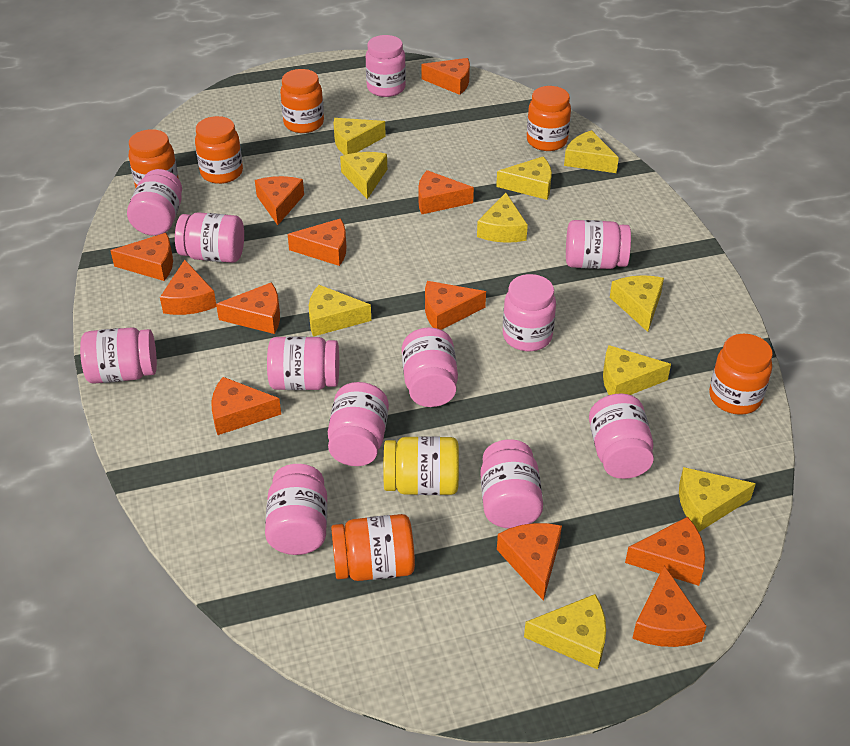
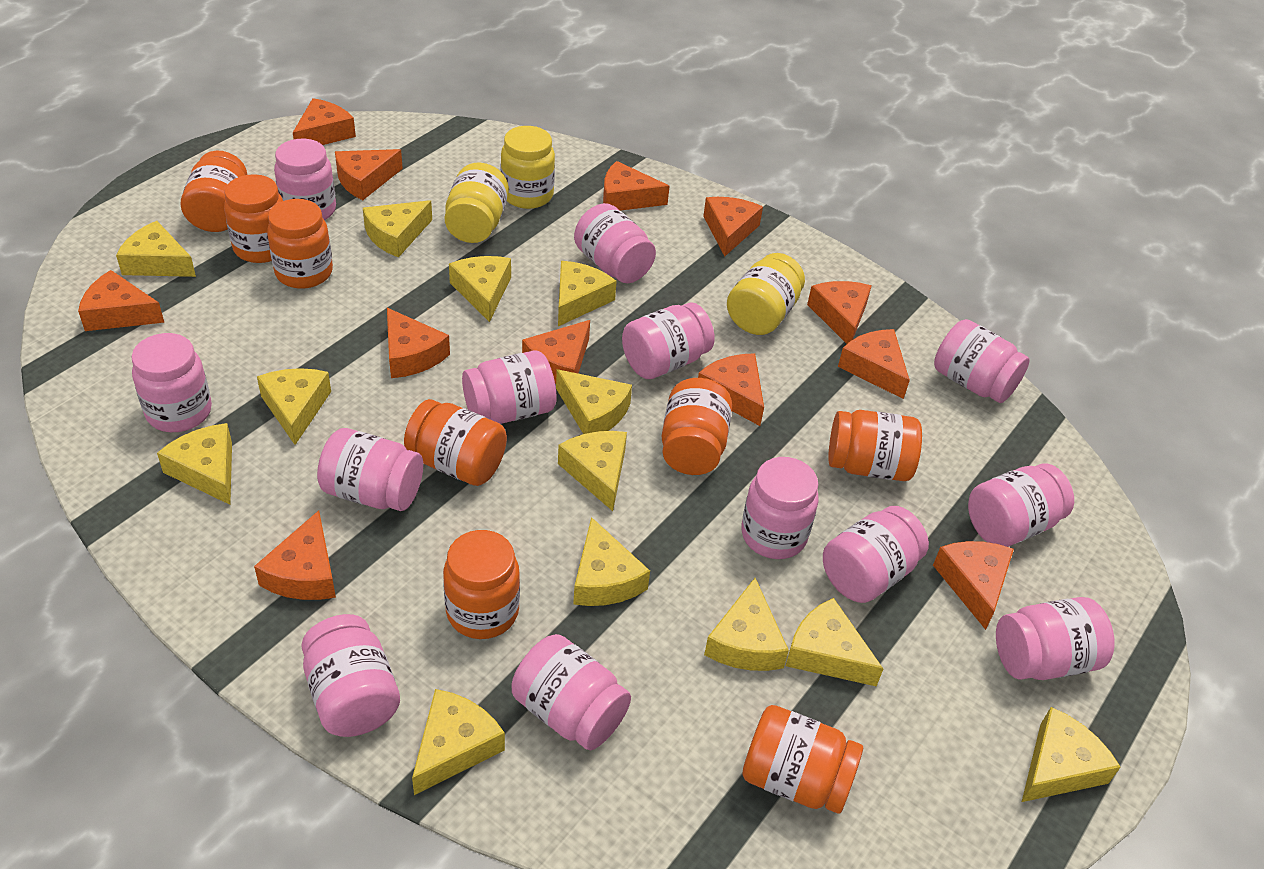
orange jar: [129,129,179,188] [195,116,243,184] [280,69,324,133] [331,514,415,581] [527,86,571,151] [709,334,773,415] = 6 -> [181,150,247,232] [224,174,283,263] [267,199,333,289] [404,399,507,486] [443,530,520,639] [662,378,732,475] [743,705,863,814] [828,410,922,481] = 8
pink jar: [80,327,157,384] [127,169,182,236] [175,212,244,263] [265,464,327,555] [267,336,339,390] [328,382,389,466] [366,35,406,97] [402,327,458,407] [480,439,543,528] [503,274,556,351] [566,220,631,269] [589,394,654,479] = 12 -> [131,333,212,432] [274,139,336,220] [301,614,400,737] [317,428,423,511] [462,350,557,424] [512,634,631,750] [574,203,656,283] [622,302,715,379] [741,457,818,559] [823,506,929,603] [934,319,1030,403] [968,463,1074,547] [996,597,1115,680] = 13
yellow cheese: [309,285,371,337] [334,118,386,155] [340,152,387,199] [477,193,528,243] [496,157,552,200] [524,594,606,670] [564,130,619,173] [603,345,671,395] [610,275,664,332] [679,467,756,532] = 10 -> [116,221,196,277] [157,423,232,505] [257,368,331,445] [363,200,432,257] [412,689,505,795] [449,256,511,322] [556,369,632,434] [558,261,617,326] [558,431,627,511] [573,517,650,606] [704,578,789,671] [786,598,883,686] [1022,707,1120,802] = 13
yellow jar: [383,436,459,495] = 1 -> [444,162,509,243] [501,126,555,209] [727,253,805,335] = 3

